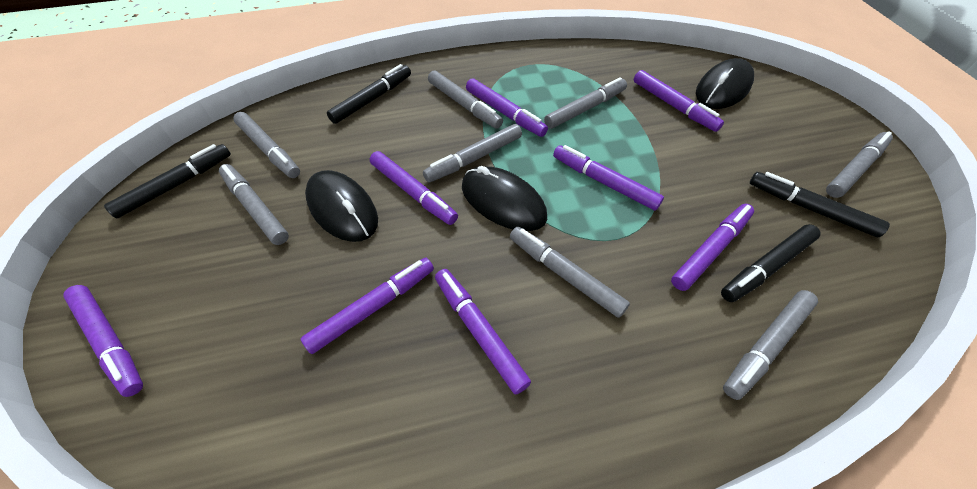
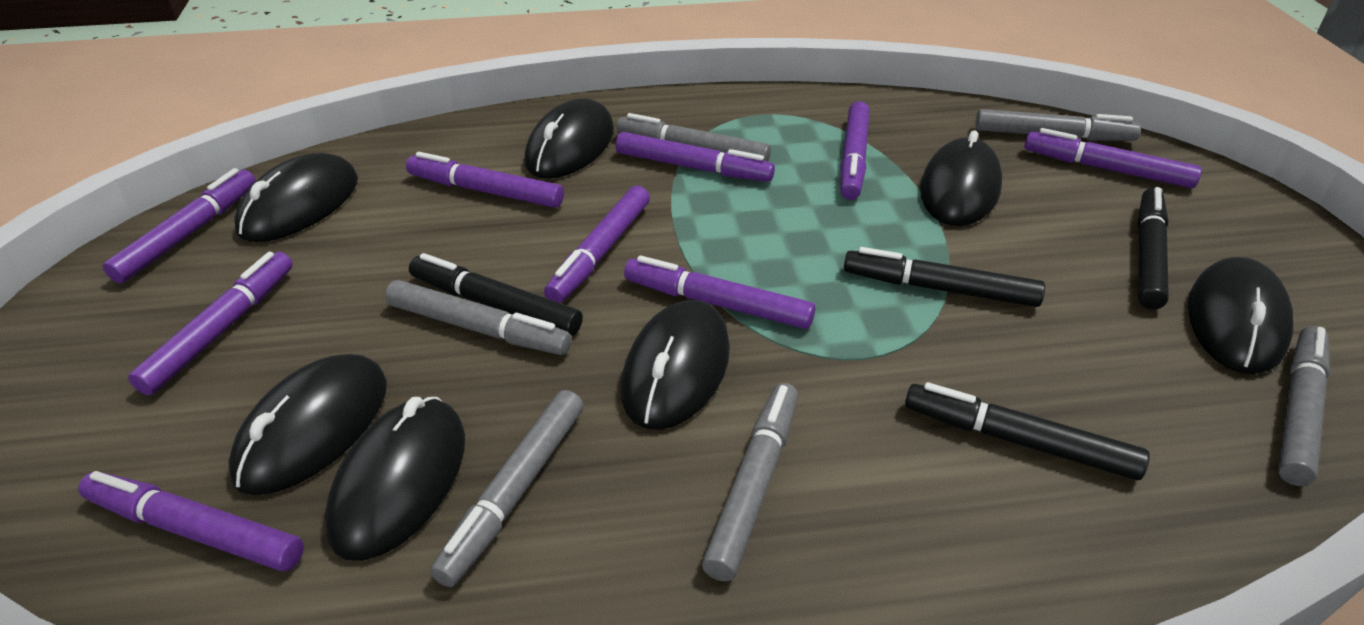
black mouse: [305,170,378,242] [462,166,547,231] [696,58,754,109] = 3 -> [228,354,387,495] [234,153,358,242] [325,397,465,561] [524,99,614,179] [621,300,730,430] [920,130,1002,226] [1188,257,1293,374] = 7
grey marker: [219,164,289,245] [233,112,300,178] [423,124,522,182] [428,71,503,129] [510,227,630,318] [544,77,627,129] [723,290,818,400] [826,131,893,198] = 8 -> [385,280,572,355] [430,390,583,587] [616,113,771,162] [702,383,798,581] [975,109,1141,141] [1278,326,1330,486] = 6
purple marker: [63,285,143,397] [301,258,434,354] [370,151,458,225] [435,269,531,395] [466,78,548,137] [553,145,664,211] [634,70,724,132] [671,204,754,291] = 8 -> [78,471,304,571] [103,168,256,283] [128,252,293,395] [406,152,564,208] [544,186,650,303] [616,132,775,182] [624,255,815,329] [840,101,870,200] [1024,128,1202,188] = 9

